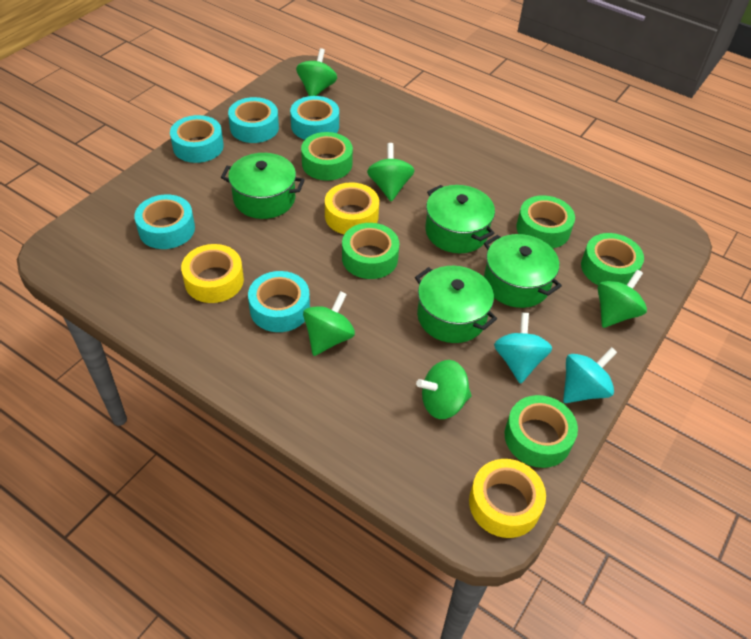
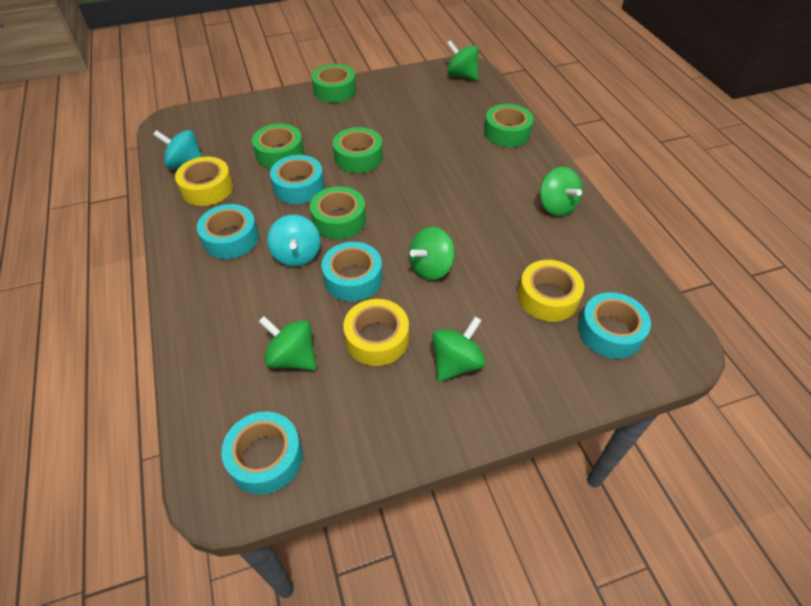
green pot: [220,153,305,219] [415,266,497,343] [425,185,495,253] [484,234,562,308] = 4 -> none = 0

